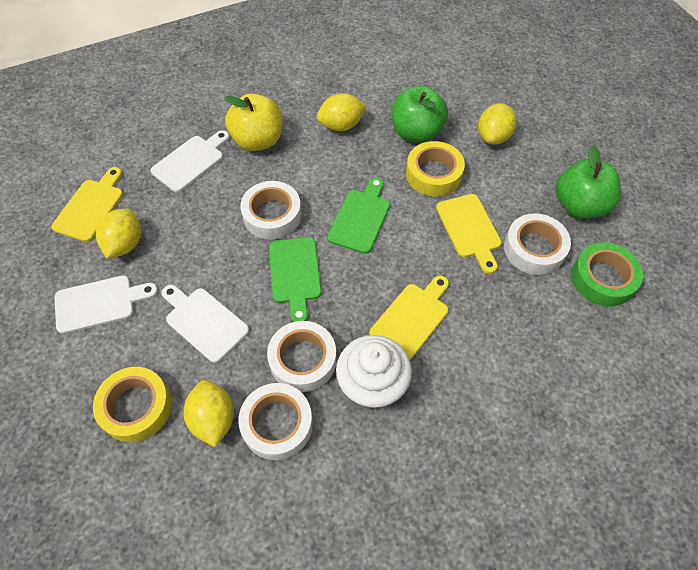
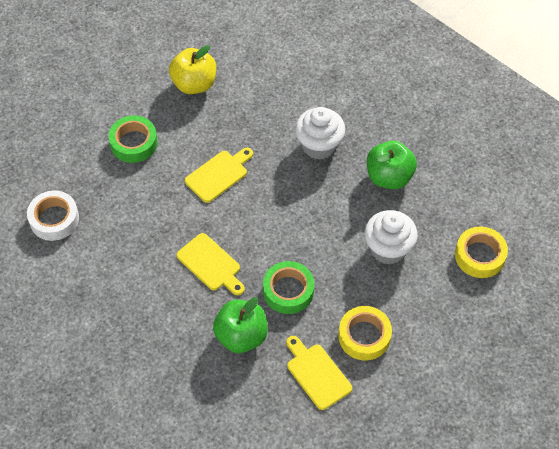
green cutting board: [269,237,321,322] [327,177,390,254] = 2 -> none = 0
green tape: [571,242,643,307] = 1 -> [109,115,158,163] [263,261,314,314] = 2
white cupcake: [336,335,412,409] = 1 -> [295,107,345,160] [364,210,418,265] = 2
white cutting board: [55,275,158,334] [151,130,230,193] [162,285,249,363] = 3 -> none = 0
white tape: [238,383,313,460] [241,181,302,240] [267,321,337,392] [504,213,571,275] = 4 -> [27,190,79,241] = 1
yellow lemon: [96,208,141,259] [183,380,234,447] [317,93,367,131] [478,103,516,145] = 4 -> none = 0

